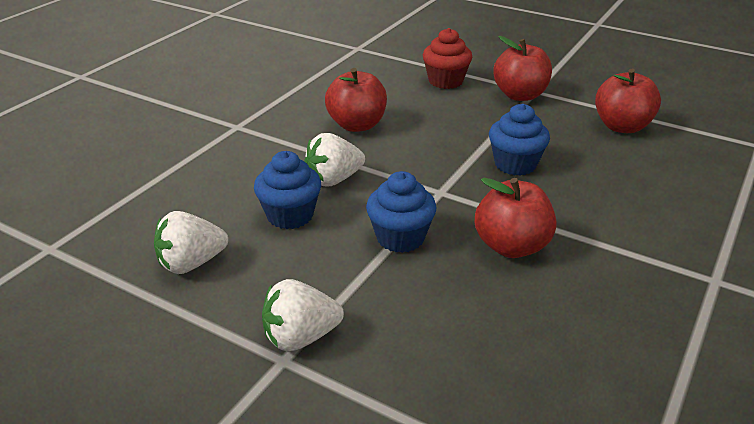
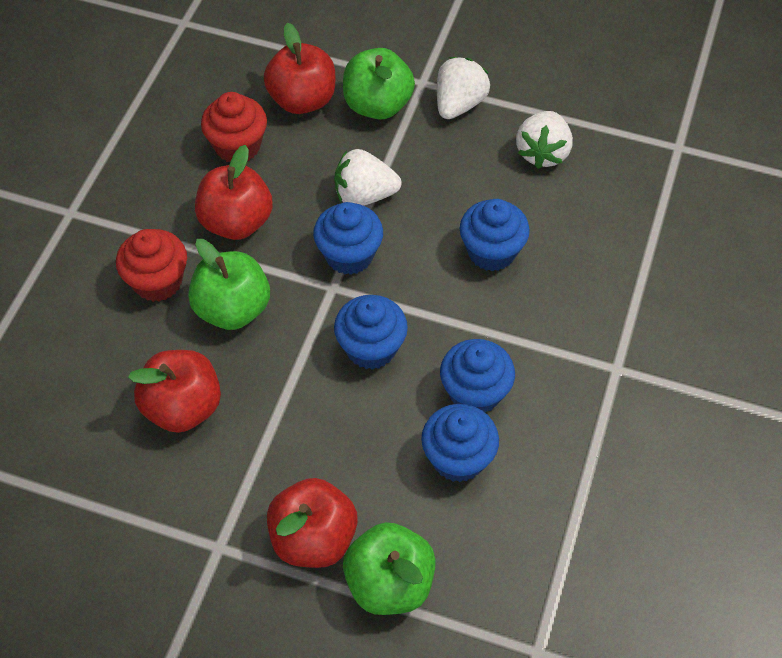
blue cupcake: [254,151,321,229] [366,171,436,253] [489,104,550,176] = 3 -> [313,202,383,275] [334,295,408,370] [421,404,499,482] [440,339,515,413] [460,199,530,271] = 5
green apple: none = 0 -> [188,239,270,330] [343,48,415,120] [343,522,436,615] = 3
red cupcake: [423,28,472,89] = 1 -> [116,229,187,302] [201,92,267,162] = 2

